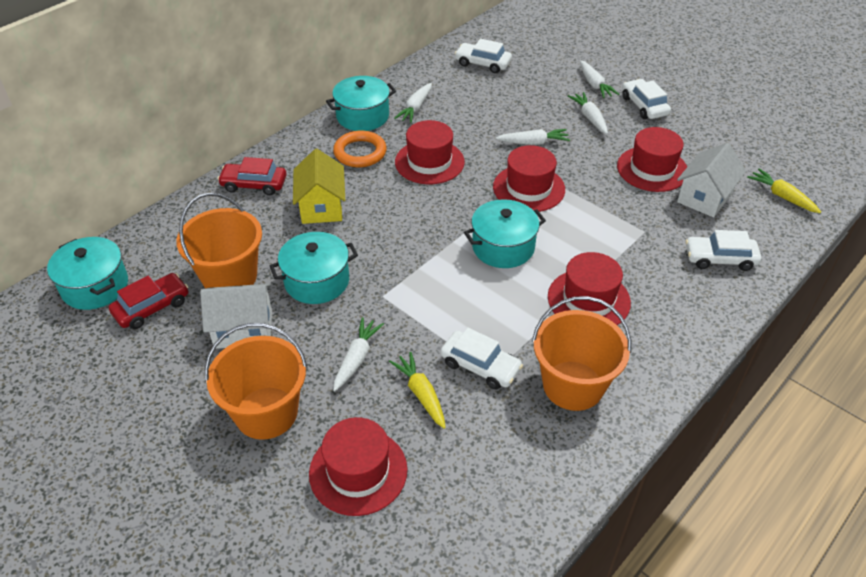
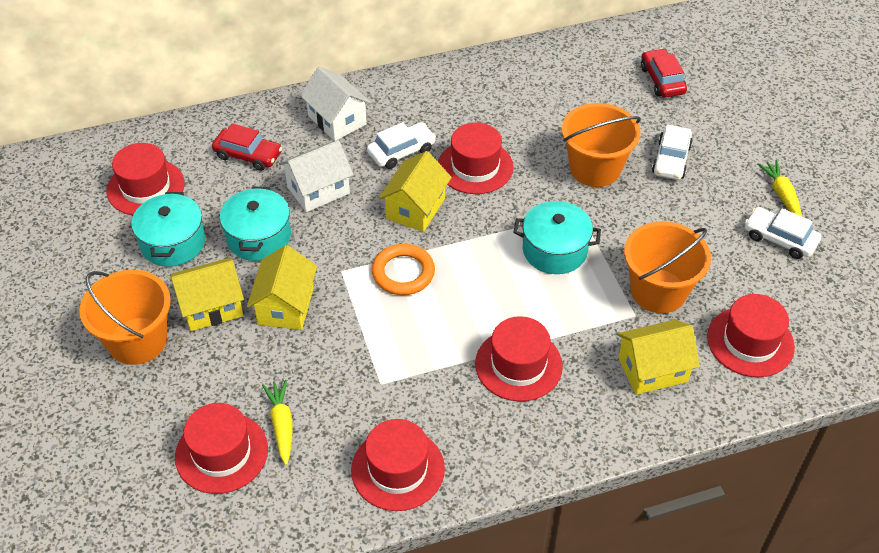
red hat: [309,417,407,516] [395,120,465,184] [493,145,565,212] [548,252,631,325] [617,127,687,192] = 5 -> [106,143,185,215] [175,403,268,494] [351,419,445,511] [438,122,514,194] [475,316,563,402] [707,294,795,377] = 6
turquoise pot: [47,237,128,310] [270,232,358,304] [326,76,396,131] [464,199,546,268] = 4 -> [131,192,205,267] [220,186,291,261] [513,201,601,274] = 3
white car: [441,328,523,389] [455,38,512,73] [622,79,671,119] [685,230,761,271] = 4 -> [367,122,436,169] [652,125,693,180] [745,207,821,259] = 3
white carrot: [333,317,384,391] [394,83,432,123] [496,129,570,145] [568,92,608,134] [580,60,619,98] = 5 -> none = 0
yellow house: [293,149,345,224] = 1 -> [170,258,244,331] [247,245,317,330] [379,151,452,232] [617,320,700,395] = 4

